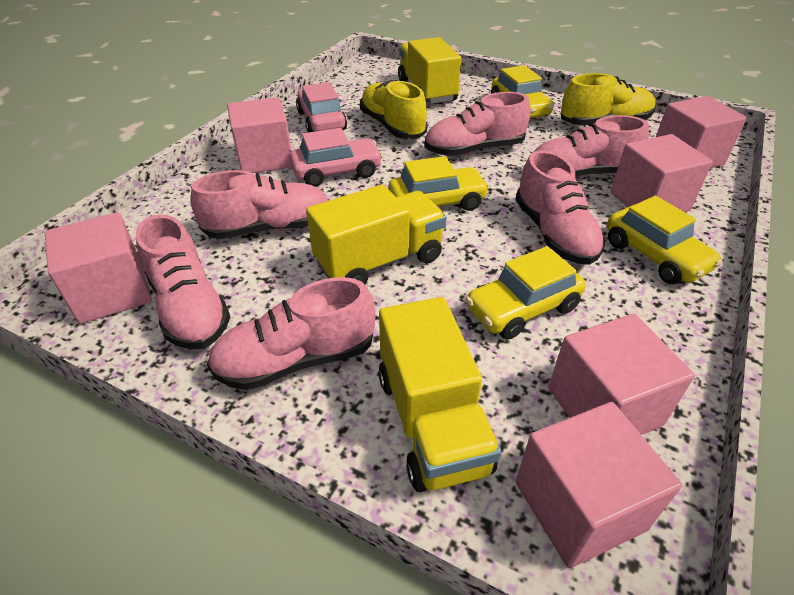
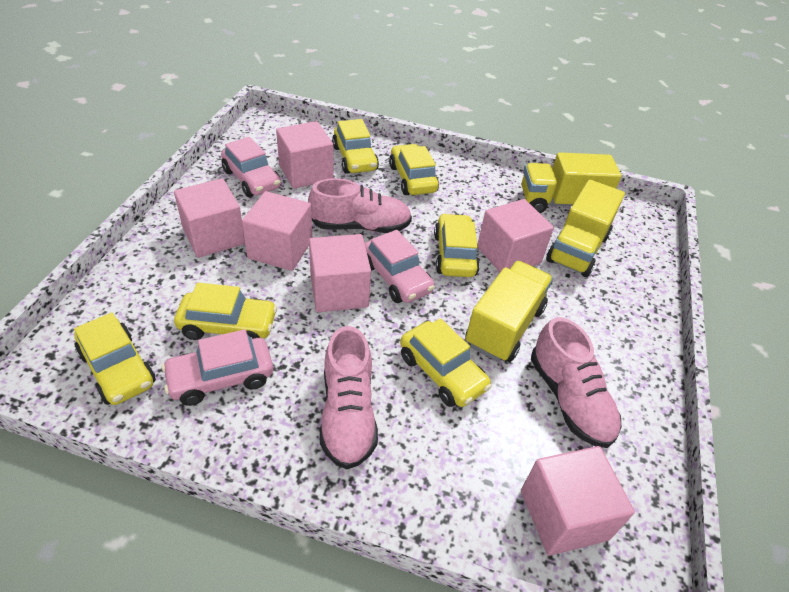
pink car: [289,128,383,187] [296,82,347,133] = 2 -> [162,329,273,406] [221,137,281,197] [365,230,435,303] = 3
pink shoe: [136,214,230,350] [190,170,328,239] [207,277,376,390] [424,92,530,156] [515,150,605,265] [534,115,649,178] = 6 -> [308,178,412,233] [320,326,378,469] [531,317,621,448] = 3
yellow car: [389,156,490,211] [465,246,586,340] [491,65,554,118] [607,196,723,284] = 4 -> [74,313,156,405] [174,283,277,340] [332,119,379,174] [389,144,439,195] [400,318,492,407] [434,213,480,277] = 6
yellow shoe: [360,80,428,139] [561,73,656,125] = 2 -> none = 0

